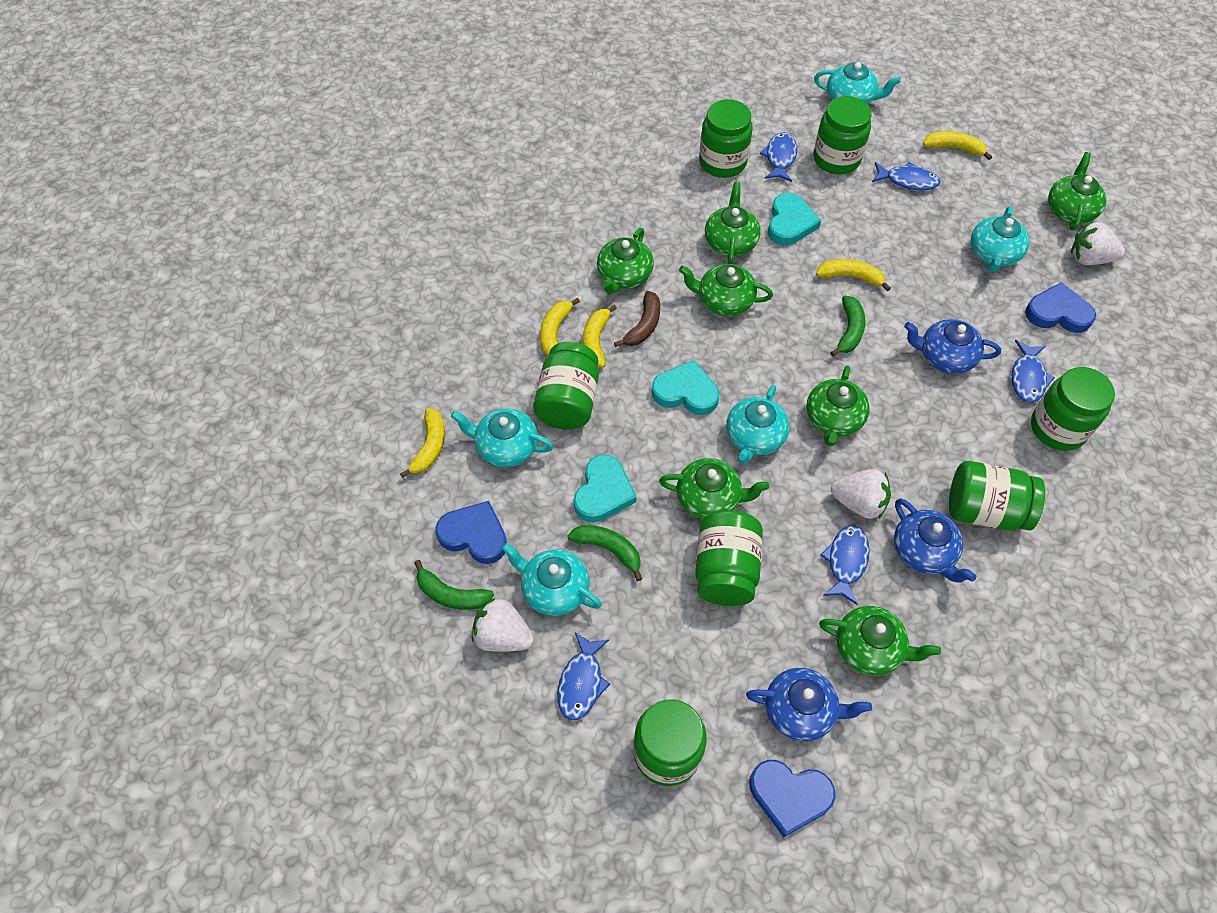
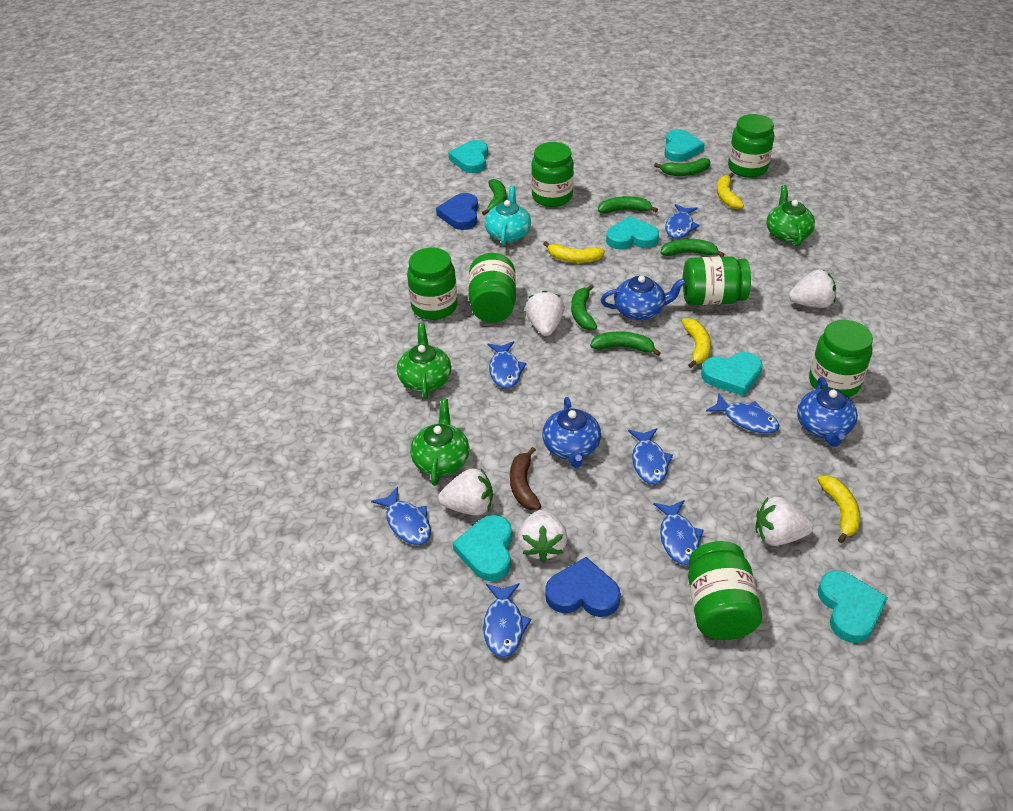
blue fish: [558,632,610,720] [760,132,797,182] [820,525,870,605] [872,162,940,190] [1012,340,1055,403] = 5 -> [371,487,431,545] [483,583,531,657] [488,341,527,389] [628,428,673,485] [653,500,704,565] [665,204,700,239] [706,393,779,434] = 7
blue heart: [436,501,507,564] [749,760,835,837] [1025,282,1096,333] = 3 -> [436,193,478,230] [545,557,621,617] = 2
green banana: [414,560,494,610] [568,525,642,581] [830,295,865,356] = 3 -> [482,179,506,215] [571,284,597,330] [590,332,661,356] [598,196,658,213] [654,158,710,176] [660,239,725,257] = 6
green teapot: [597,228,654,294] [659,458,769,519] [679,264,773,316] [705,182,761,264] [806,366,870,446] [819,606,941,676] [1048,152,1106,231] = 7 -> [397,323,451,399] [410,398,469,486] [766,185,815,246] = 3
turquoise heart: [574,454,637,522] [652,360,719,415] [768,193,821,245] = 3 -> [448,140,488,173] [453,515,512,581] [606,216,659,249] [664,129,705,162] [701,352,763,396] [818,570,888,643] = 6
turquoise teapot: [451,408,553,467] [502,543,602,616] [726,385,789,464] [814,62,901,104] [971,206,1029,272] = 5 -> [485,185,531,246] = 1
white strawberry: [472,598,534,652] [831,469,891,519] [1071,222,1125,265] = 3 -> [438,468,493,516] [518,510,567,562] [525,290,565,336] [756,497,814,546] [789,270,836,308] = 5
yellow banana: [400,408,445,478] [540,298,580,356] [583,304,617,368] [816,259,891,291] [923,131,992,160] = 5 -> [543,241,605,263] [682,318,711,368] [717,173,744,209] [818,476,860,543] = 4

